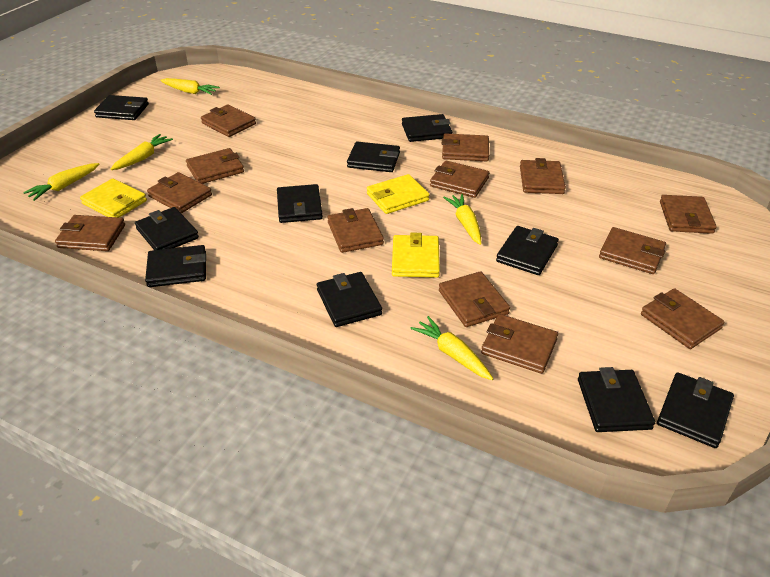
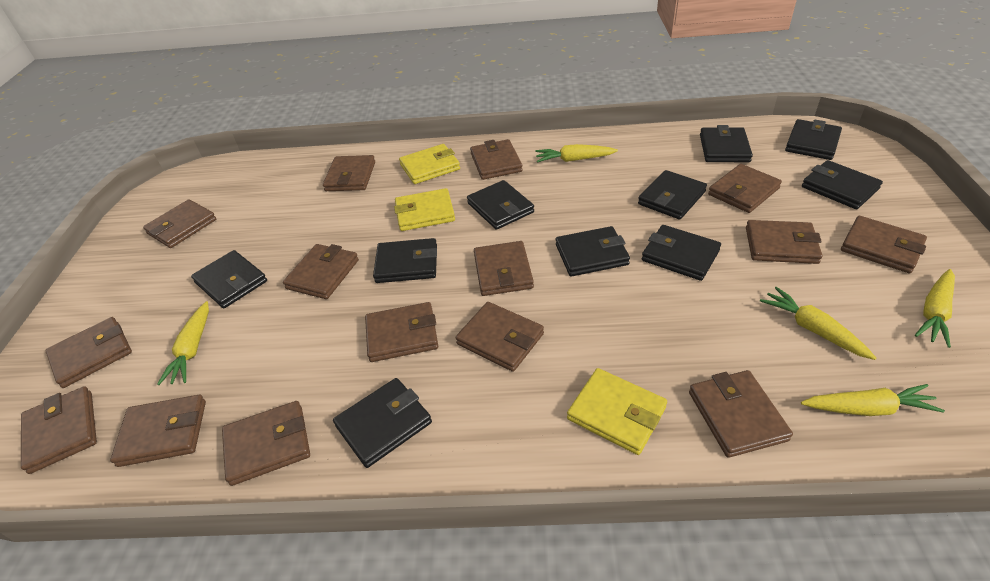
brown wallet: [55,215,125,251] [147,172,212,213] [186,148,244,184] [201,104,256,137] [327,208,384,253] [430,160,489,198] [439,271,510,327] [442,133,489,161] [481,314,558,374] [520,158,566,194] [599,227,666,274] [641,288,725,349] [660,195,717,234] = 13 -> [21,386,97,474] [45,317,132,388] [110,395,206,467] [143,199,216,248] [222,401,310,486] [283,244,359,299] [323,155,375,191] [365,302,438,362] [456,302,544,372] [470,139,523,180] [474,241,534,296] [689,370,793,458] [708,164,782,213] [746,220,822,264] [841,216,927,273] = 15

